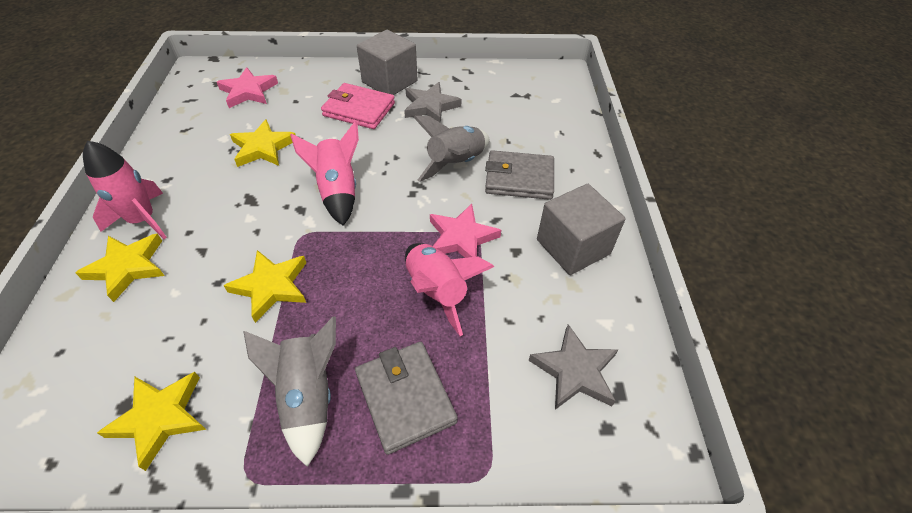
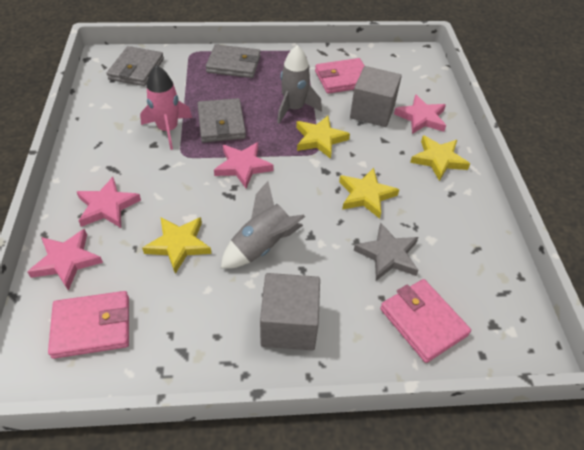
grey star: [404,82,461,123] [528,324,618,410] = 2 -> [354,222,419,281] = 1
grey wallet: [355,342,458,455] [485,150,554,200] = 2 -> [107,46,164,86] [198,98,246,142] [206,44,261,78] = 3
pink rocket: [83,141,167,239] [290,121,359,226] [405,243,494,336] = 3 -> [140,65,192,150] = 1
pink star: [217,67,278,108] [430,204,501,258] = 2 -> [27,229,103,291] [77,177,141,228] [214,142,273,189] [394,94,446,134] = 4
pink wallet: [321,83,395,129] = 1 -> [48,291,129,359] [315,58,365,94] [380,279,471,363] = 3

